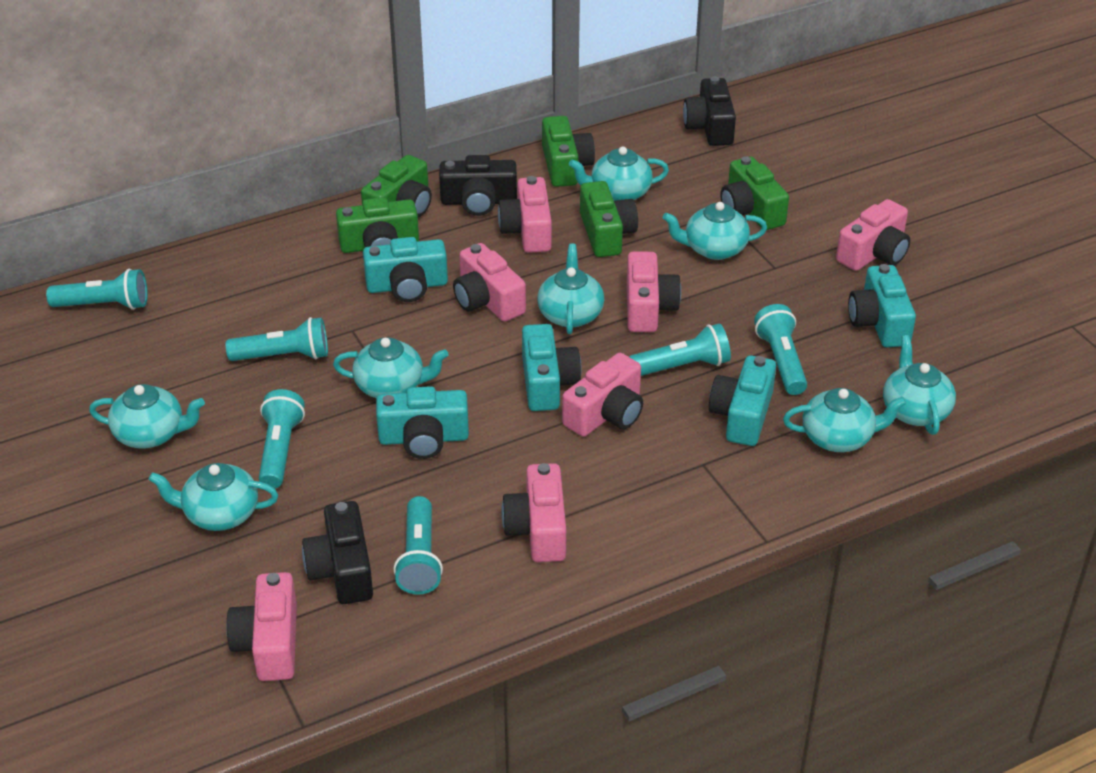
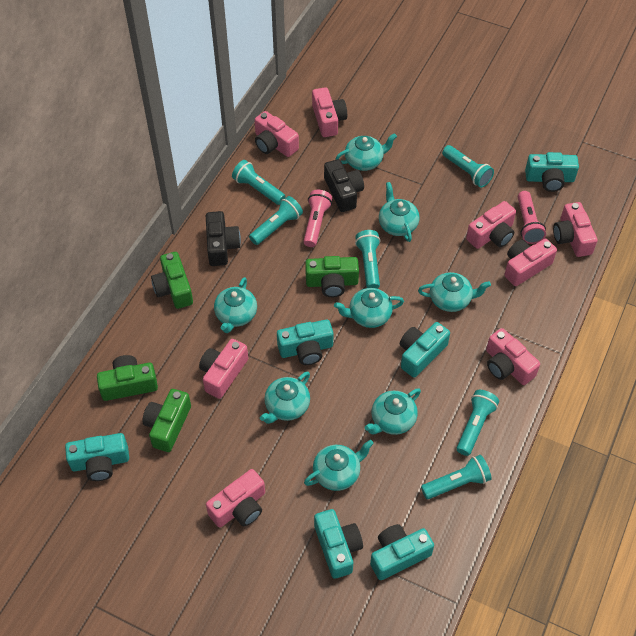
black camera: [302,501,373,604] [439,155,517,216] [683,76,736,146] = 3 -> [206,211,241,266] [324,159,364,212] = 2
green camera: [336,197,419,253] [361,155,432,217] [542,116,595,187] [580,181,638,257] [721,156,789,230] = 5 -> [97,355,158,401] [143,389,191,452] [151,252,193,309] [305,256,359,297] = 4
pink camera: [226,572,297,681] [453,243,526,322] [498,176,552,253] [501,463,566,562] [562,353,643,437] [627,251,681,332] [836,199,910,271] = 7 -> [199,339,248,399] [206,469,265,527] [255,111,299,157] [312,87,347,137] [466,201,516,249] [486,328,540,385] [504,239,557,286] [553,202,598,257] = 8
pink flashlight: none = 0 -> [303,190,332,247] [518,191,546,244] = 2
turquoise camera: [363,237,448,302] [376,386,469,459] [522,324,582,411] [709,355,776,446] [848,264,916,347] = 5 -> [65,433,129,481] [277,319,333,365] [314,509,363,579] [370,524,434,580] [400,322,450,378] [525,152,579,192] = 6

